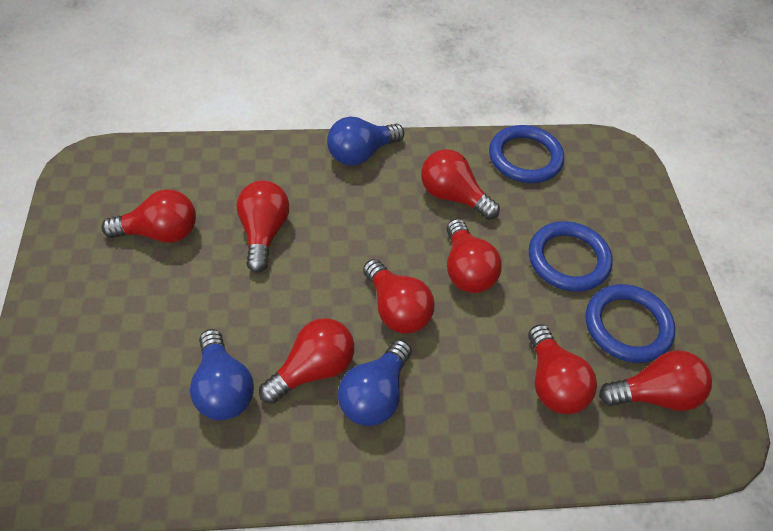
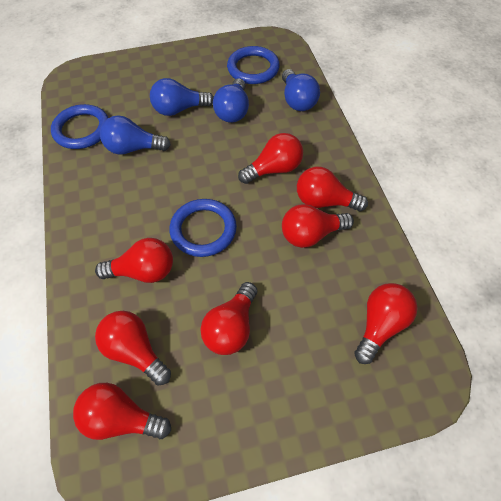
blue light bulb: [190,329,254,420] [327,116,404,166] [338,340,411,426] = 3 -> [100,116,171,155] [150,78,214,116] [213,78,249,123] [282,69,320,111] = 4

